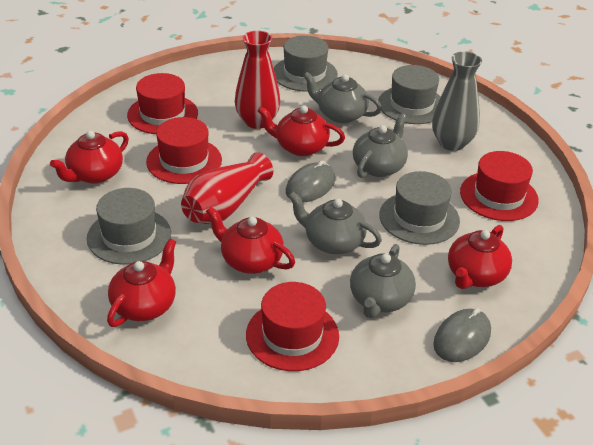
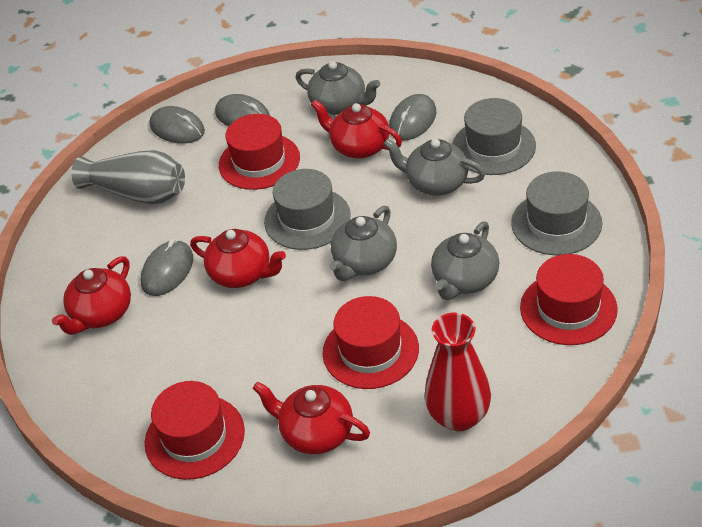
grey hat: [87,188,171,265] [273,35,338,92] [378,65,441,124] [379,171,460,245] = 4 -> [264,169,351,250] [452,98,536,175] [511,171,602,255] = 3
grey mouse: [286,160,335,202] [433,308,491,362] = 2 -> [140,239,193,296] [150,106,205,144] [215,94,270,127] [389,94,436,141] = 4
red teapot: [50,131,129,184] [107,238,176,327] [206,206,295,274] [258,105,345,156] [448,225,512,289] = 5 -> [52,256,131,335] [190,229,286,288] [252,382,370,454] [311,100,402,159] = 4
red vase: [181,152,273,224] [235,31,280,129] = 2 -> [425,313,491,432] = 1

